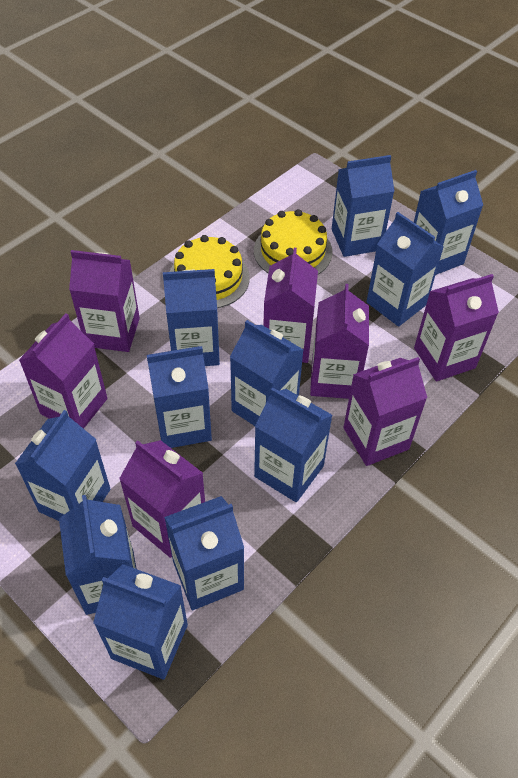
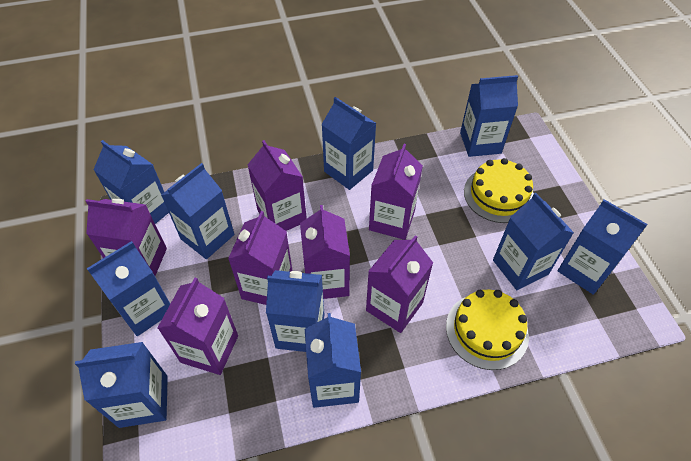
blue carton: [15,410,110,521] [59,495,136,615] [93,564,188,680] [147,346,212,448] [163,269,220,366] [164,496,244,610] [230,320,303,426] [254,387,332,502] [332,155,394,257] [367,212,443,327] [414,170,483,275] = 11 -> [75,342,168,428] [87,241,170,336] [93,140,169,224] [161,163,234,259] [266,270,325,352] [305,313,361,408] [321,97,376,190] [460,75,518,157] [493,193,574,290] [558,199,648,295] = 10

